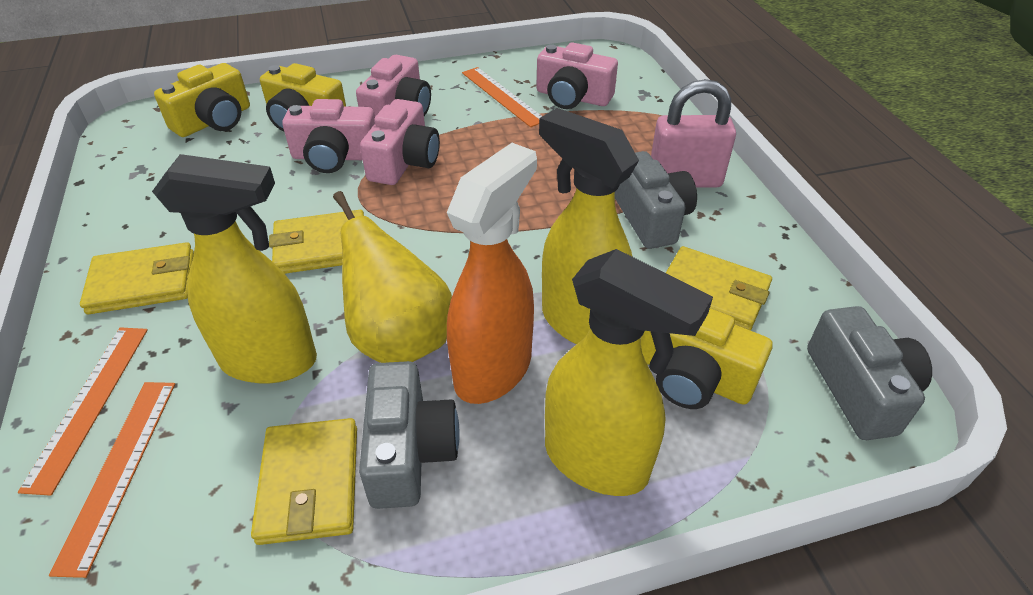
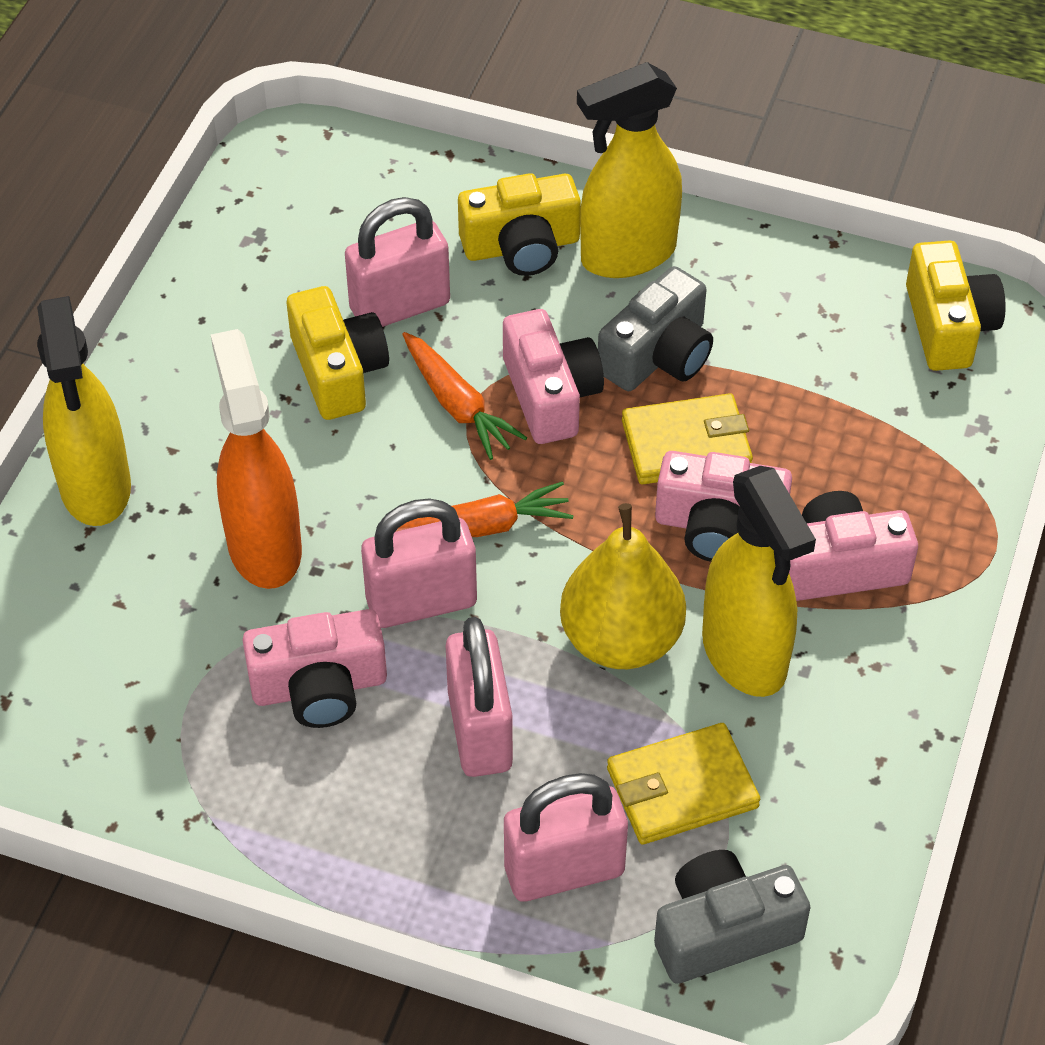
grey camera: [359,361,460,509] [615,151,697,249] [807,306,932,440] = 3 -> [598,266,713,391] [654,850,810,984] = 2
orange carrot: none = 0 -> [395,481,573,537] [402,332,527,460] = 2
orange ruler: [18,327,148,496] [49,382,175,578] [462,67,542,127] = 3 -> none = 0
pink padlock: [651,79,736,188] = 1 -> [345,197,450,327] [361,498,477,628] [446,617,513,777] [504,773,628,902] = 4
yellow wallet: [80,242,194,314] [251,418,357,545] [269,210,364,274] [666,246,772,330] = 4 -> [607,723,760,845] [622,393,753,484] = 2

